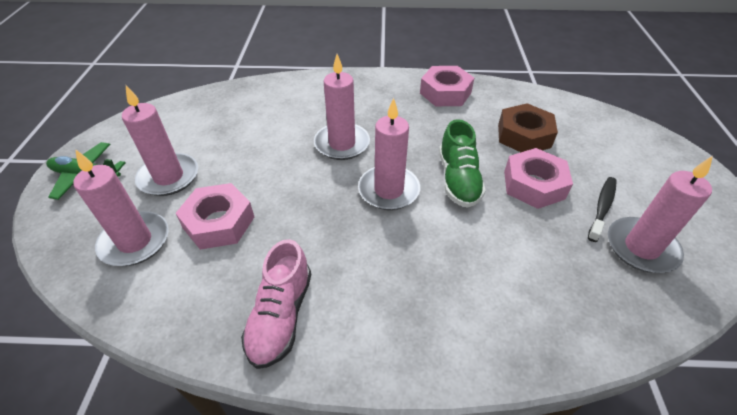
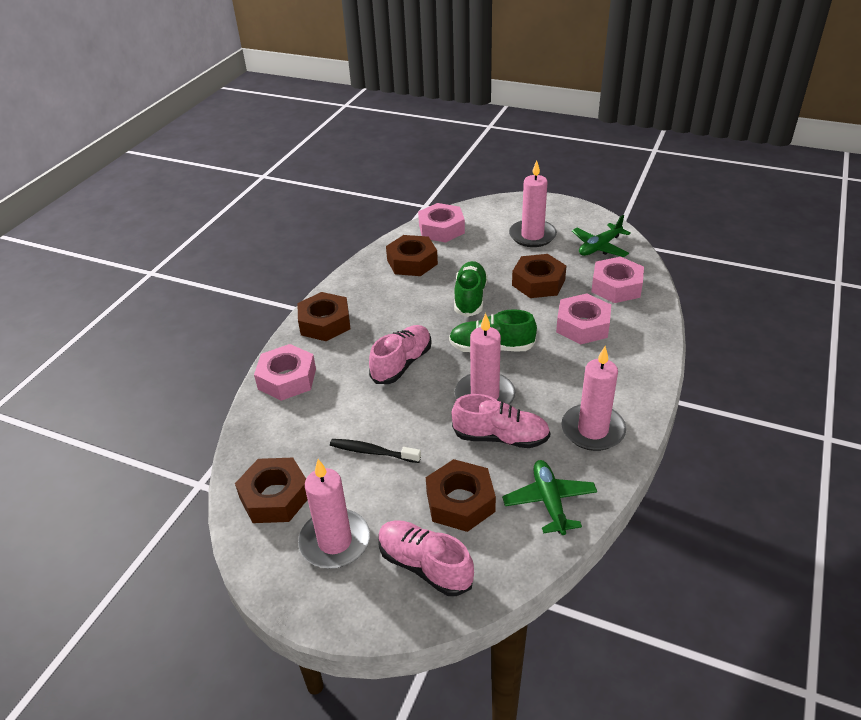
brown nut: [498,103,558,152] = 1 -> [235,458,308,523] [297,292,350,341] [386,235,438,276] [426,459,496,532] [512,254,566,298] = 5
green plane: [46,142,126,200] = 1 -> [502,460,597,535] [572,215,631,257] = 2
green shoe: [439,119,486,208] = 1 -> [449,309,537,352] [454,261,488,317] = 2
pink candle: [73,149,169,266] [122,86,198,196] [314,54,370,160] [358,98,420,210] [608,156,713,273] = 5 -> [298,459,370,568] [455,313,515,405] [509,160,557,247] [561,346,626,451] = 4
pink nut: [175,183,254,250] [420,66,474,106] [504,148,573,209] = 3 -> [254,344,316,401] [418,203,465,243] [556,293,611,344] [591,257,644,303] = 4
pink shoe: [241,239,311,369] = 1 -> [369,325,432,384] [379,520,474,596] [452,394,550,448] = 3

